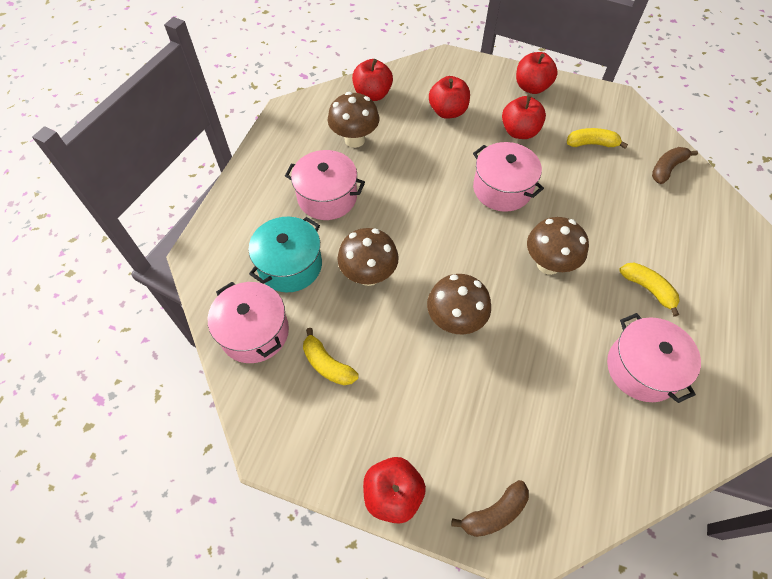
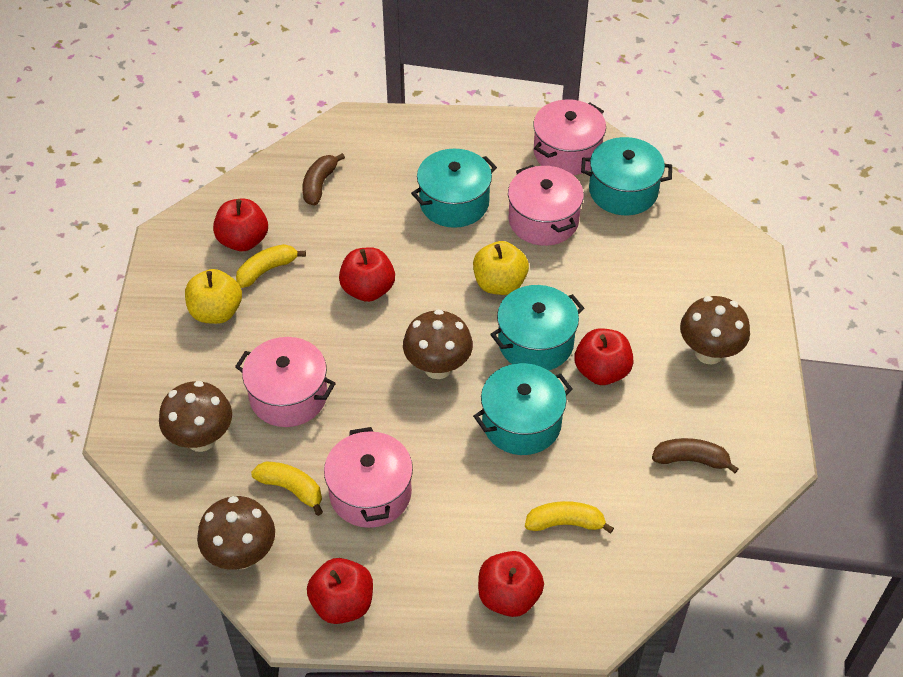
turquoise pot: [248,217,322,292] = 1 -> [411,149,497,228] [473,363,573,455] [490,285,584,370] [581,137,672,215] = 4
yellow apple: none = 0 -> [185,269,242,324] [473,241,529,295] = 2

